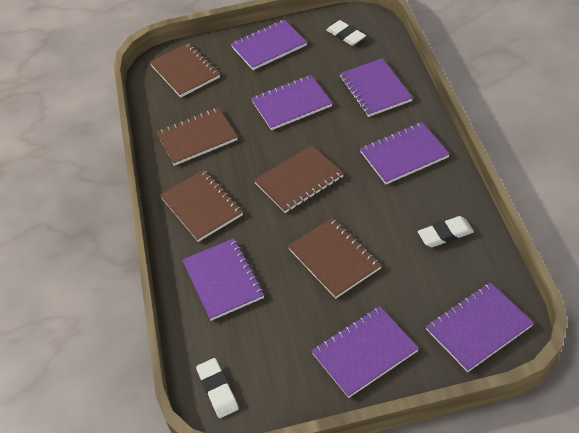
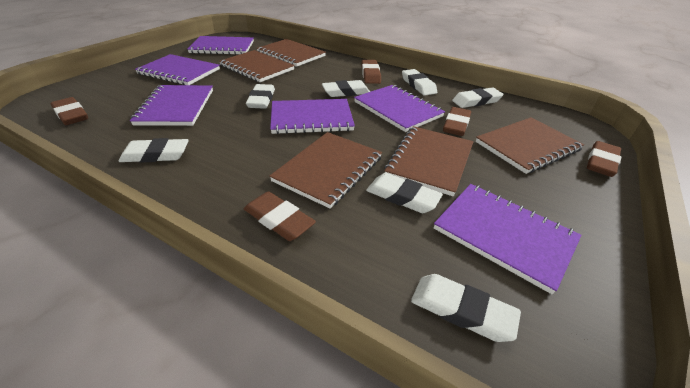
brown eraser: none = 0 -> [51,97,88,125] [244,191,316,241] [361,60,381,84] [443,107,471,136] [587,141,621,177] = 5
purple notebook: [182,238,264,321] [231,19,307,70] [251,75,332,130] [311,306,419,398] [339,58,413,117] [360,122,450,185] [425,282,534,372] = 7 -> [130,85,213,126] [135,54,220,85] [187,36,254,55] [270,99,355,134] [354,85,445,132] [434,184,581,294] = 6
white eraser: [196,358,239,418] [326,20,366,46] [418,216,474,247] = 3 -> [118,138,189,163] [246,84,275,109] [322,80,370,97] [366,173,443,213] [402,69,437,96] [411,274,521,342] [452,87,504,108] = 7

